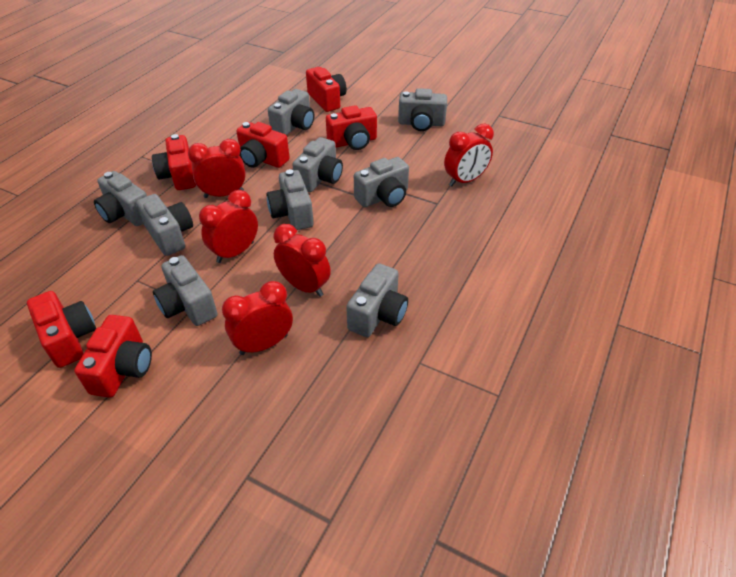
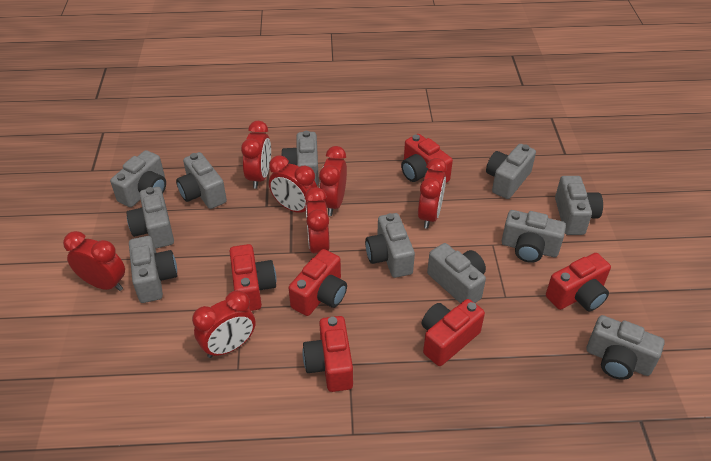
grey camera: [94,171,147,226] [136,194,193,256] [153,255,218,326] [266,169,314,230] [268,89,314,135] [292,137,343,192] [346,263,408,337] [354,157,409,207] [398,88,447,131] = 9 -> [110,150,166,207] [126,187,174,249] [129,236,177,303] [176,152,227,209] [281,131,319,186] [365,213,415,278] [427,243,486,304] [486,144,536,199] [502,210,566,263] [555,176,603,235] [586,315,665,380] = 11
red clock: [188,139,246,198] [199,190,258,263] [222,281,293,355] [273,224,331,297] [444,124,494,186] = 5 -> [63,231,125,291] [192,290,256,358] [241,121,271,189] [269,156,317,213] [305,187,330,254] [319,146,347,216] [418,158,447,229] = 7

